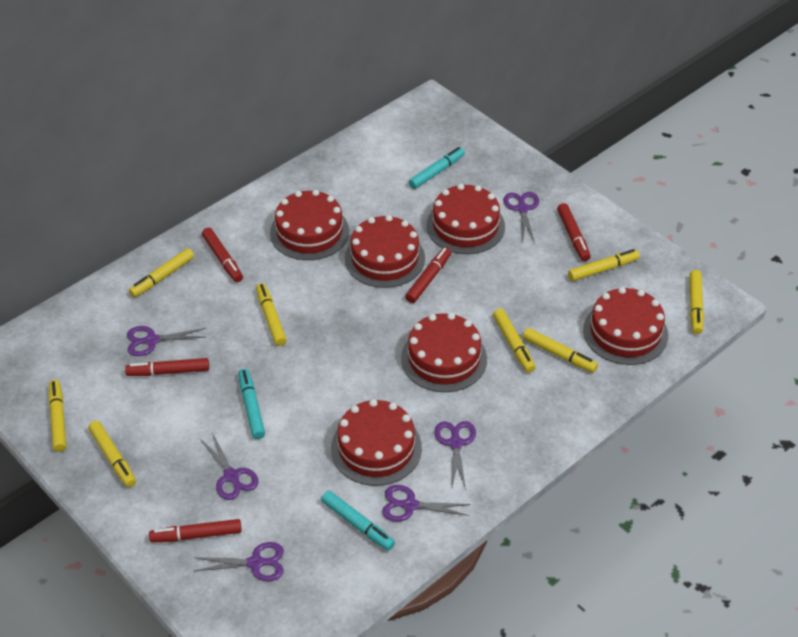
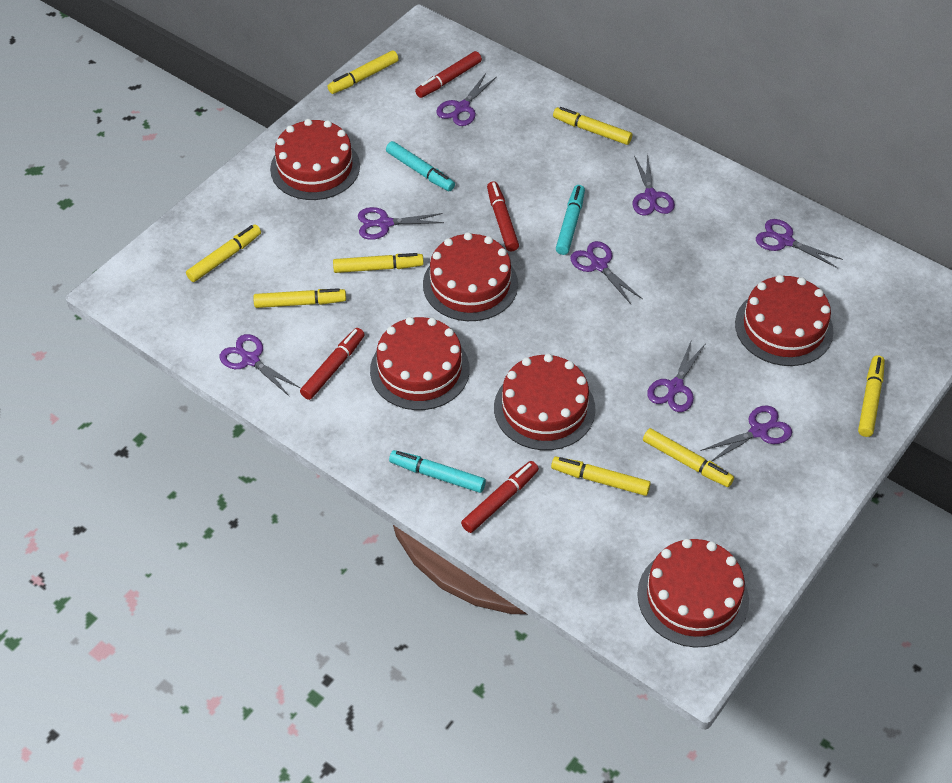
purple scissors: [127,326,206,356] [194,542,284,581] [200,433,259,500] [382,485,471,522] [434,421,476,490] [504,192,539,243] = 6 -> [220,334,300,396] [358,207,444,240] [436,73,497,126] [570,241,642,304] [633,154,675,216] [647,339,706,412] [701,405,792,461] [756,219,843,268] = 8
red marker: [125,358,209,376] [149,519,242,543] [202,228,243,282] [405,247,451,303] [557,203,591,261] = 5 -> [300,328,365,400] [415,51,482,98] [461,461,539,533] [487,181,519,251] = 4

